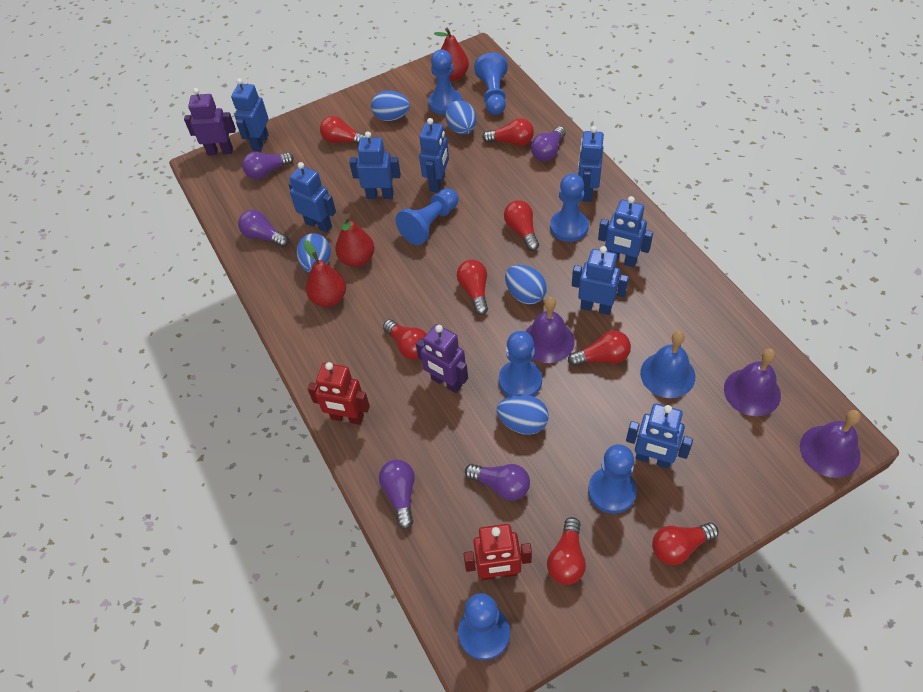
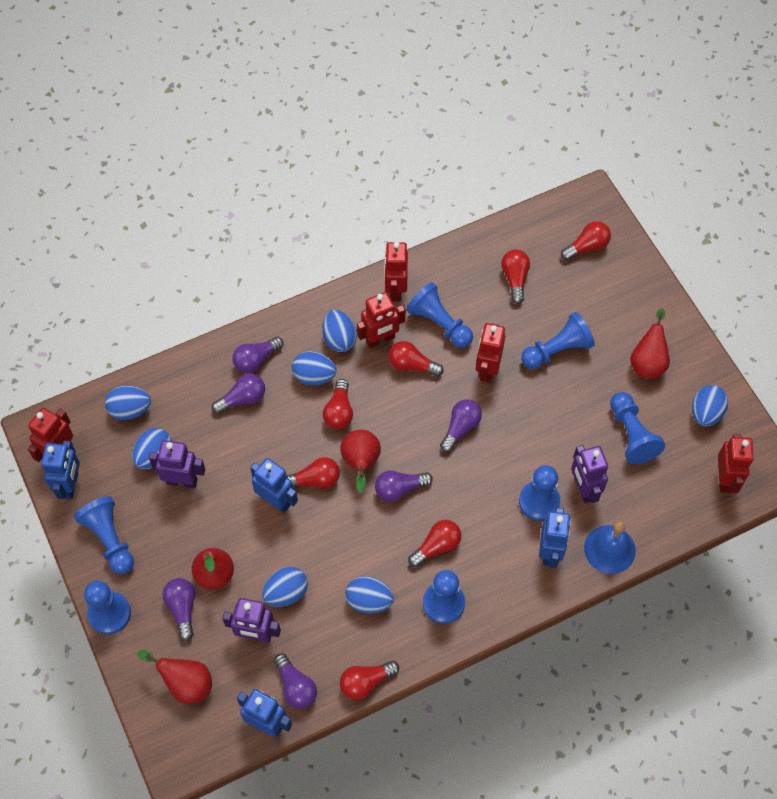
blue egg: [297,233,331,273] [371,91,410,121] [445,100,477,135] [497,394,549,435] [505,265,547,305] = 5 -> [105,386,151,420] [132,428,172,469] [262,567,308,607] [292,351,337,385] [322,310,357,352] [345,576,394,614] [692,385,728,427] = 7
blue robot: [231,78,269,151] [288,162,336,233] [349,131,401,199] [419,118,449,192] [572,246,629,315] [578,126,604,202] [598,196,653,267] [626,403,693,469] = 8 -> [41,440,80,499] [237,689,292,737] [250,458,298,513] [539,508,571,568] = 4
purple bell: [525,297,575,363] [724,349,781,416] [800,410,861,478] = 3 -> none = 0
purple light bulb: [238,210,289,247] [242,152,294,180] [379,460,415,529] [465,464,530,501] [531,126,566,161] = 5 -> [162,578,195,641] [212,374,265,414] [232,337,283,373] [274,653,317,709] [375,471,433,502] [440,399,482,452] = 6
purple robot: [184,88,236,156] [416,324,468,393] = 2 -> [149,440,205,488] [222,598,281,643] [571,445,608,503] = 3
red light bulb: [320,116,366,144] [383,320,427,360] [457,260,488,315] [482,118,534,146] [504,200,539,251] [547,517,586,585] [568,331,631,366] [652,523,718,565] = 8 -> [287,457,340,488] [323,379,353,429] [340,661,399,700] [389,341,444,377] [408,520,461,567] [501,249,530,304] [561,221,611,261] = 7
red pear: [304,240,346,307] [335,216,374,267] [434,28,469,81] = 3 -> [138,650,212,704] [192,548,234,589] [340,430,381,493] [630,309,670,379] = 4
red robot: [308,362,370,425] [463,524,532,580] = 2 -> [28,408,73,462] [357,292,406,348] [384,242,408,302] [476,323,505,383] [718,434,754,493] = 5

